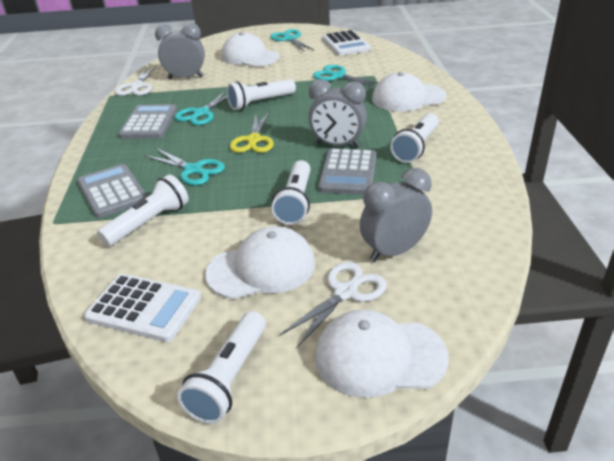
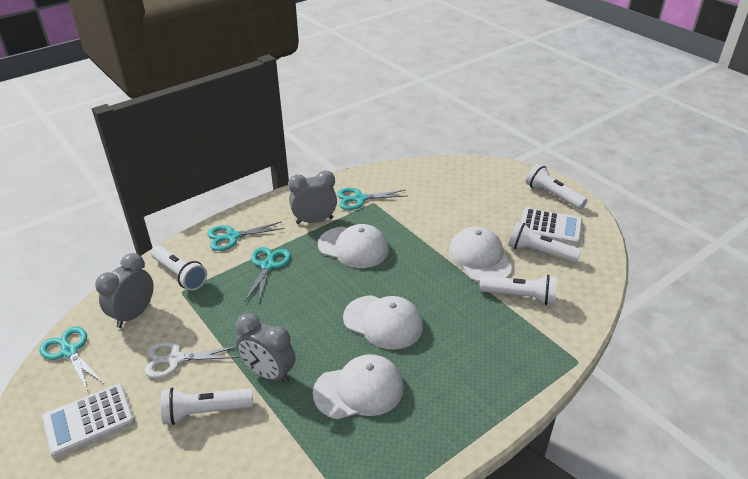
grey calculator: [77,164,147,218] [119,104,177,139] [318,148,376,195] = 3 -> none = 0
white scissors: [115,65,157,96] [280,262,387,348] = 2 -> [144,341,239,378] = 1
yellow scissors: [230,112,274,153] = 1 -> none = 0

